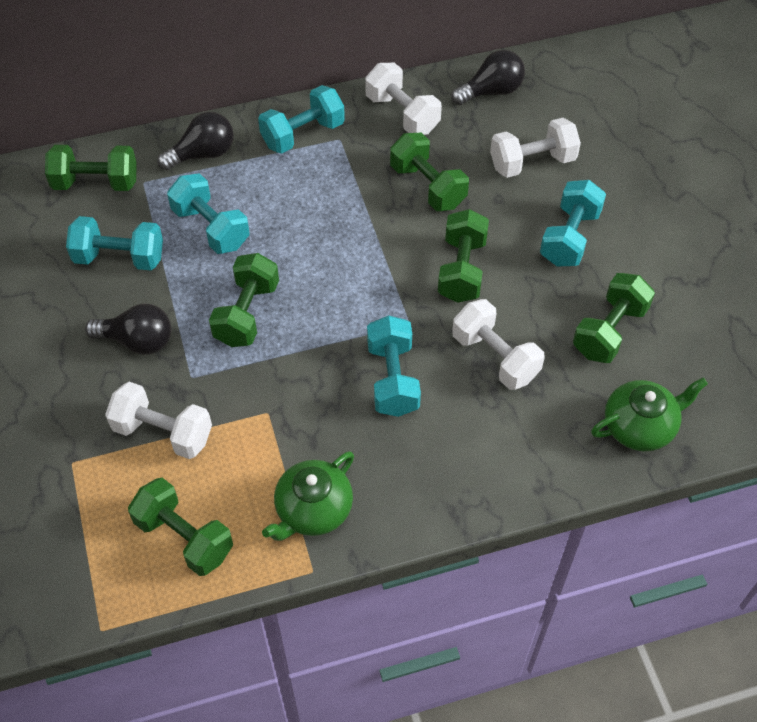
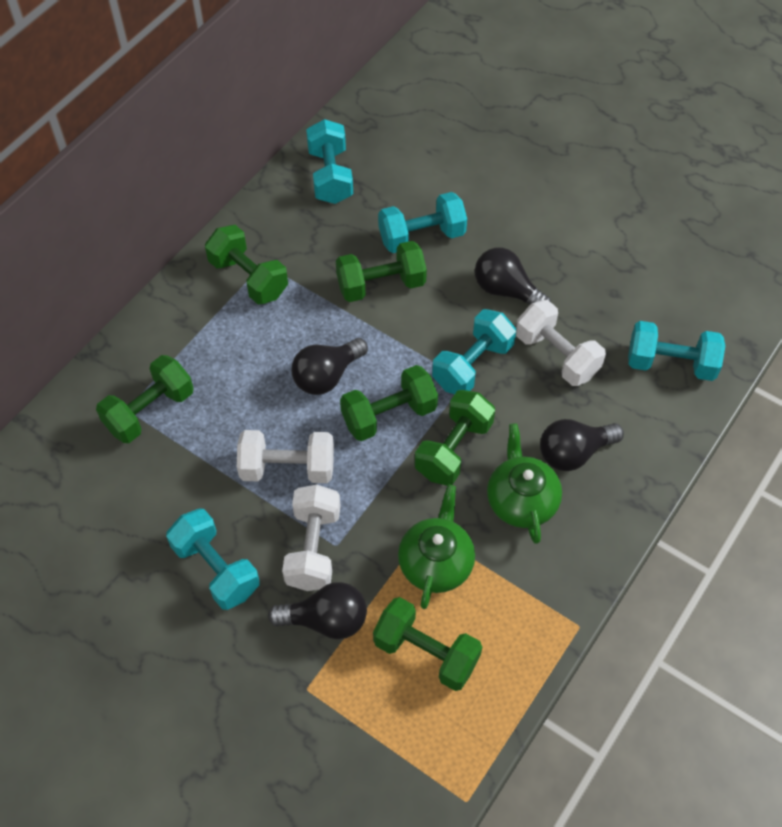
black light bulb: [85,303,171,355] [157,111,234,170] [451,50,525,105] = 3 -> [268,582,367,639] [292,338,368,395] [475,247,551,305] [540,419,624,471] = 4
white dumbbell: [105,382,212,459] [365,63,442,135] [452,299,545,390] [490,118,581,178] = 4 -> [237,430,334,483] [282,485,340,591] [516,300,606,386] = 3

